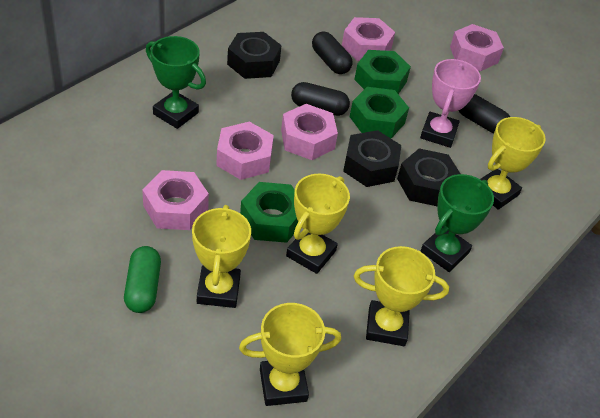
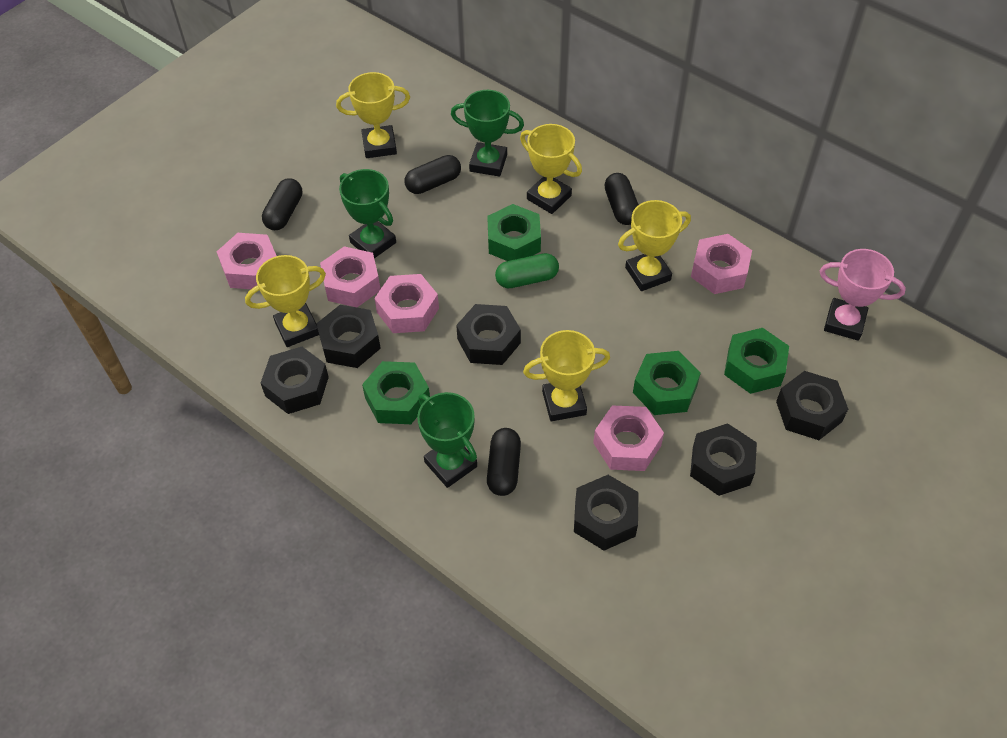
black capsule: [291,82,350,116] [312,31,352,74] [458,94,510,134] = 3 -> [262,178,302,230] [405,155,461,194] [487,428,521,496] [604,173,639,225] = 4
black nut: [227,32,282,79] [343,130,401,187] [397,148,460,206] = 3 -> [261,347,329,414] [316,305,381,368] [456,304,521,365] [574,475,639,551] [690,423,757,496] [776,371,848,440] = 6
green nut: [240,182,298,243] [350,87,409,138] [354,50,411,94] = 3 -> [362,361,430,424] [487,204,541,261] [633,351,701,415] [724,328,789,394] = 4
green trophy: [146,36,206,129] [421,174,494,272] = 2 -> [339,169,396,258] [417,392,477,488] [451,90,524,177] = 3

